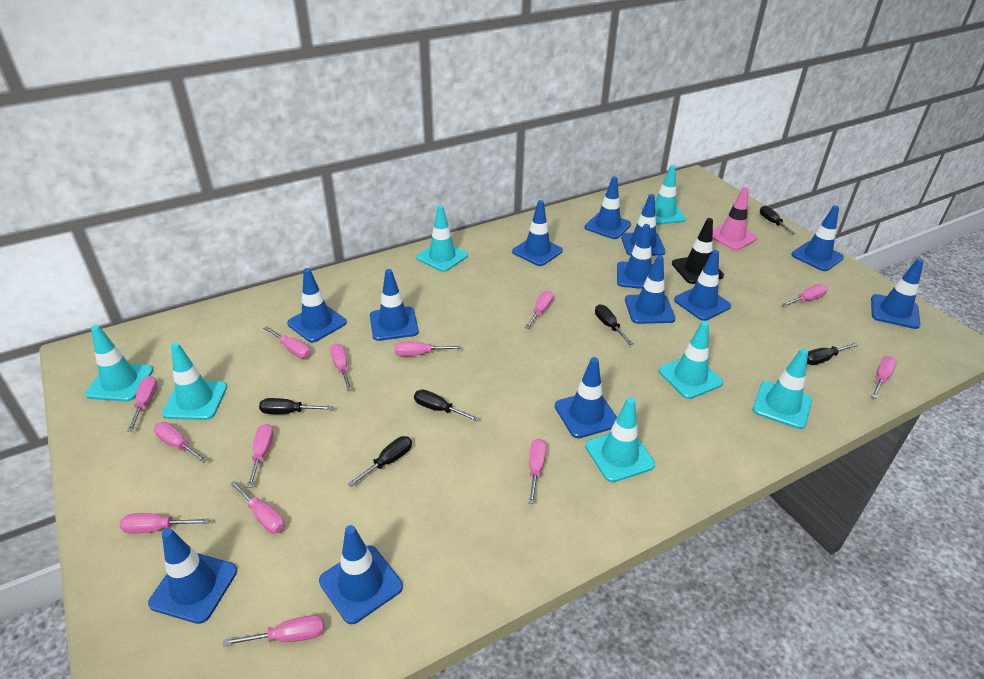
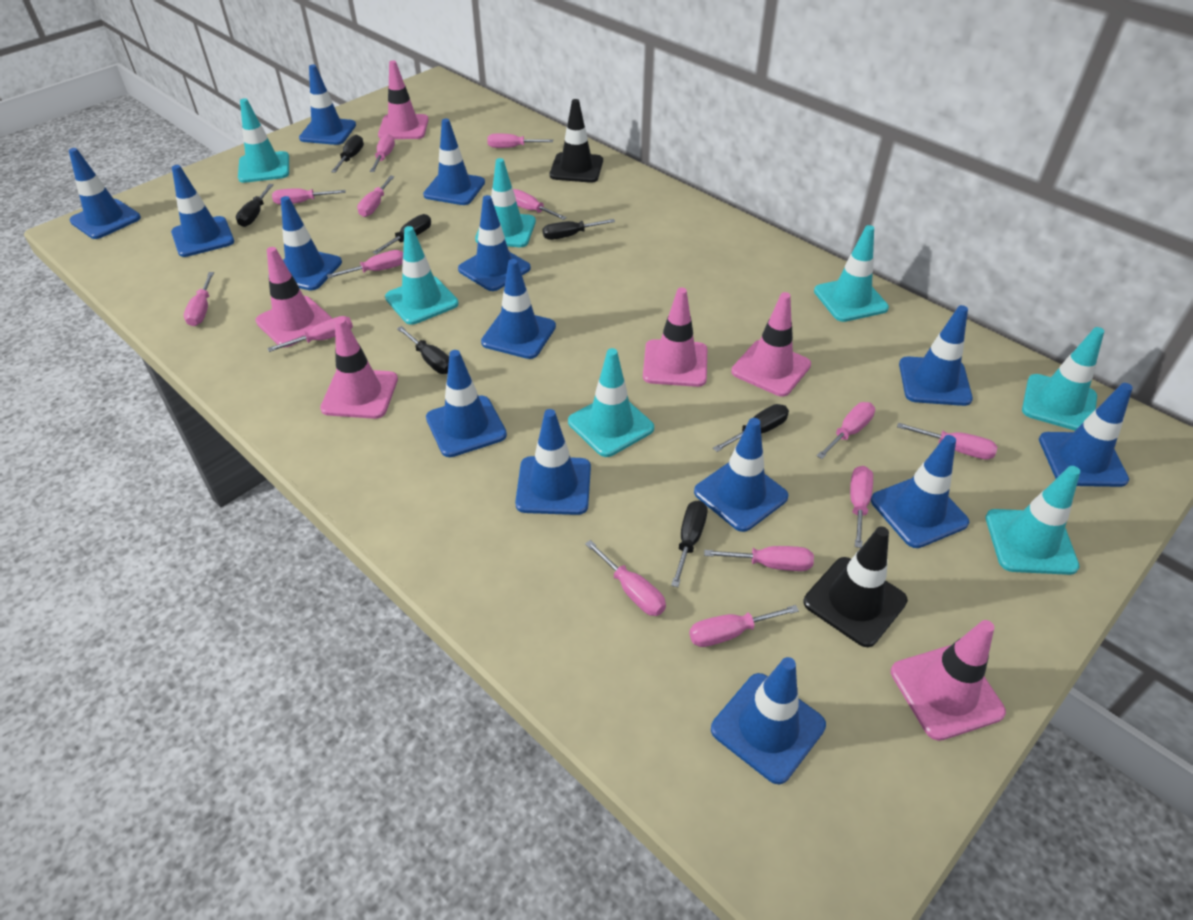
black screwdriver: [259,398,333,414] [348,436,412,487] [414,390,479,421] [595,304,633,345] [760,206,796,235] [807,342,858,365] = 6 -> [236,184,274,227] [331,135,364,173] [373,214,431,254] [397,326,449,374] [543,219,615,240] [671,500,708,587] [713,404,789,452] = 7
black traffic cone: [672,218,724,284] = 1 -> [550,99,603,183] [804,526,908,647] = 2
blue traffic cone: [148,528,237,624] [287,268,346,342] [319,525,403,624] [370,269,419,341] [512,200,563,266] [555,357,617,438] [585,177,631,239] [617,224,653,289] [621,194,665,256] [625,256,675,324] [674,250,731,321] [791,206,844,271] [871,258,924,329] = 13 -> [69,148,141,239] [171,165,234,257] [281,196,342,291] [299,64,356,145] [423,119,485,205] [426,350,507,457] [458,195,531,291] [481,259,556,359] [515,409,591,515] [694,418,788,532] [711,657,826,784] [871,435,969,548] [899,305,973,406] [1039,383,1133,487] = 14
pink screwdriver: [120,513,210,533] [127,376,158,431] [154,422,208,463] [223,615,324,646] [230,480,285,534] [247,424,273,487] [263,326,311,358] [330,343,352,391] [394,342,461,356] [525,291,553,329] [529,439,546,504] [782,284,828,307] [871,356,897,398] = 13 -> [184,272,214,326] [267,316,353,352] [272,188,346,205] [327,250,403,278] [357,176,394,217] [370,134,395,172] [487,134,553,148] [513,189,567,220] [585,540,666,616] [689,605,799,647] [704,546,814,571] [817,402,875,459] [850,466,873,548] [897,423,998,460] = 14
pink traffic cone: [713,187,758,250] = 1 -> [255,247,332,348] [320,318,398,419] [378,60,429,139] [643,288,707,387] [731,292,811,396] [891,620,1006,741] = 6

